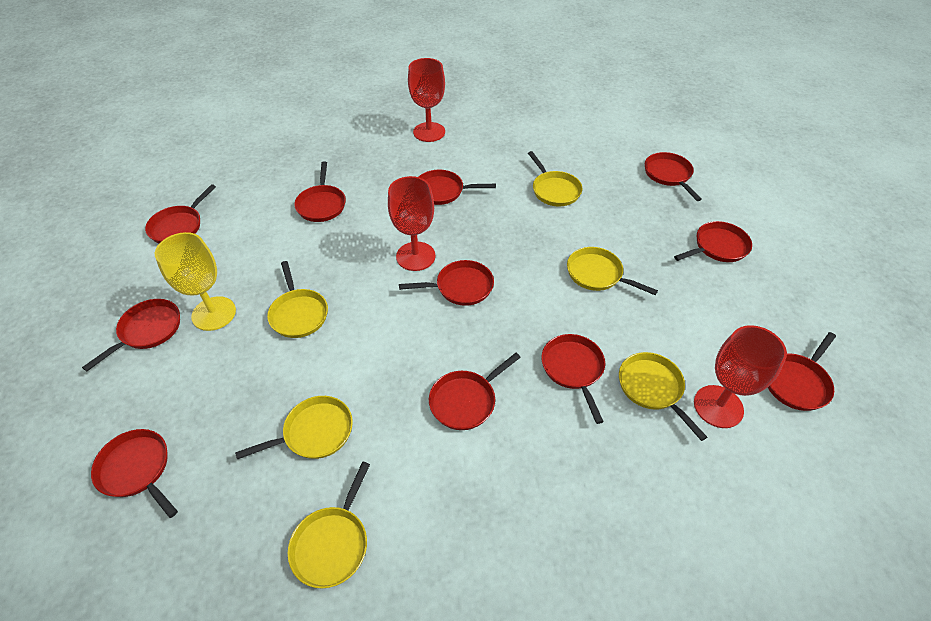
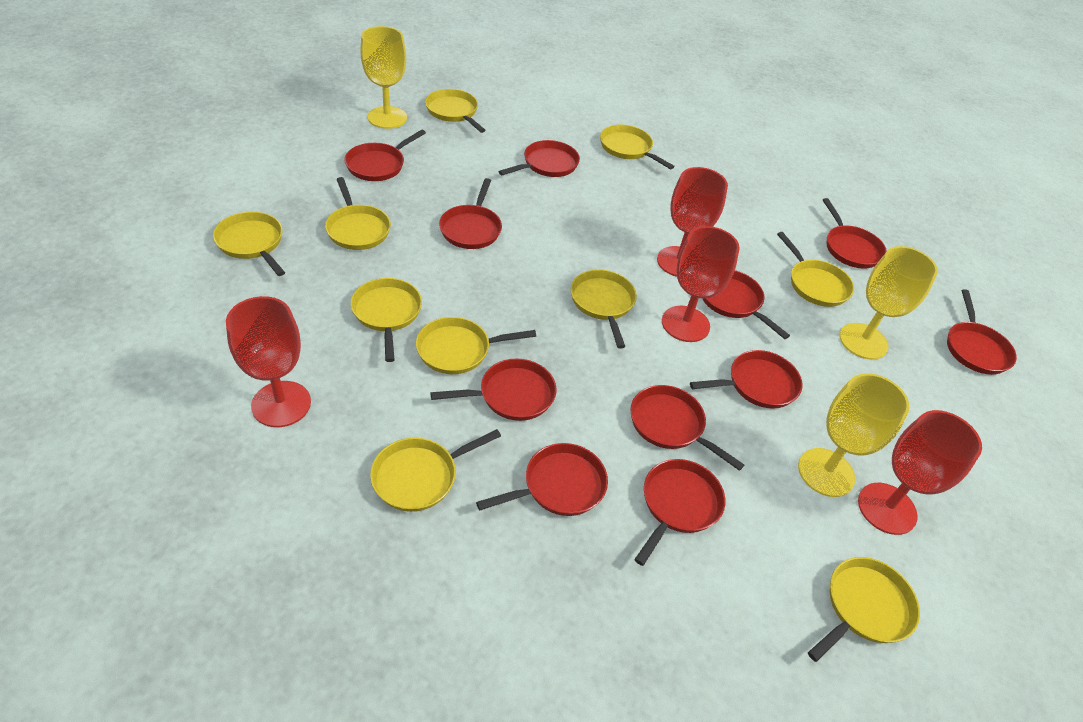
red goblet: [388,176,435,271] [408,58,445,142] [694,325,787,428] = 3 -> [226,296,311,427] [657,167,728,277] [662,226,740,342] [858,410,982,535] = 4
yellow goblet: [155,232,236,331] = 1 -> [360,26,407,129] [798,373,910,497] [839,246,938,360] = 3
yellow pan: [235,396,353,459] [267,261,328,338] [288,462,370,588] [528,151,582,206] [567,247,658,295] [619,352,707,441] = 6 -> [213,212,285,276] [325,177,391,250] [351,278,422,362] [370,429,501,512] [416,317,536,374] [425,89,486,133] [571,269,637,348] [600,125,675,169] [777,232,854,307] [808,557,920,662] = 10

